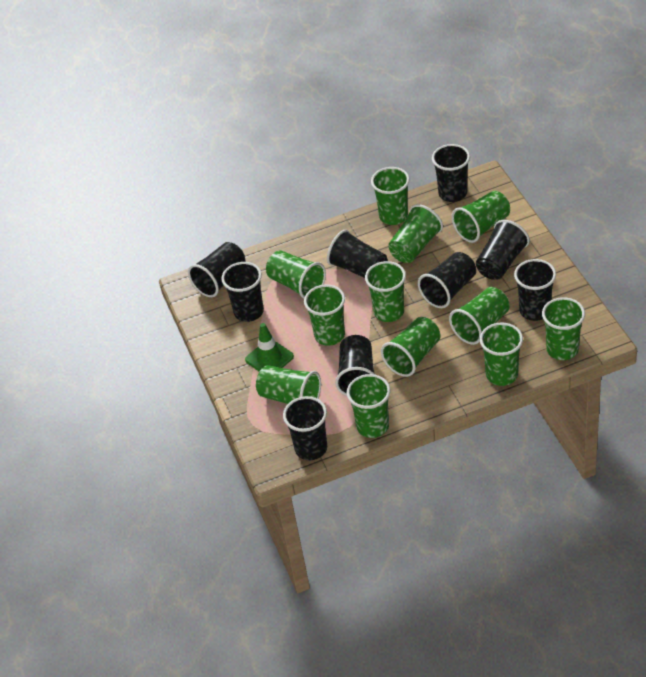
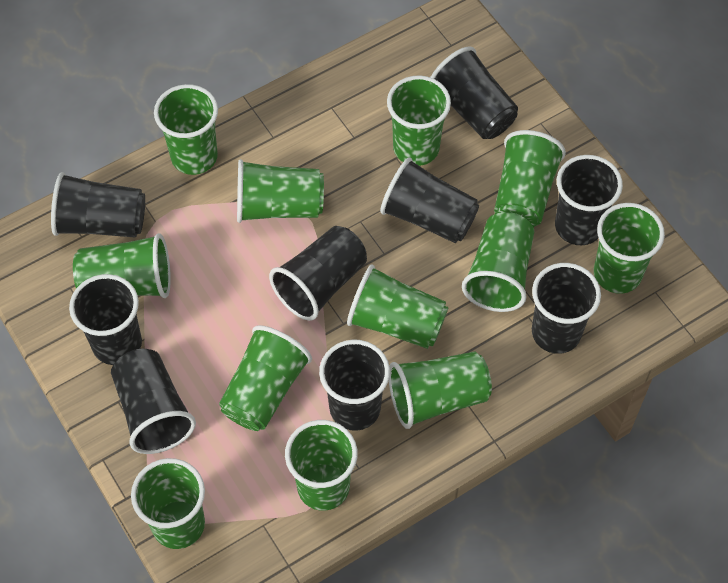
green traffic cone: [245,323,294,372] = 1 -> none = 0

